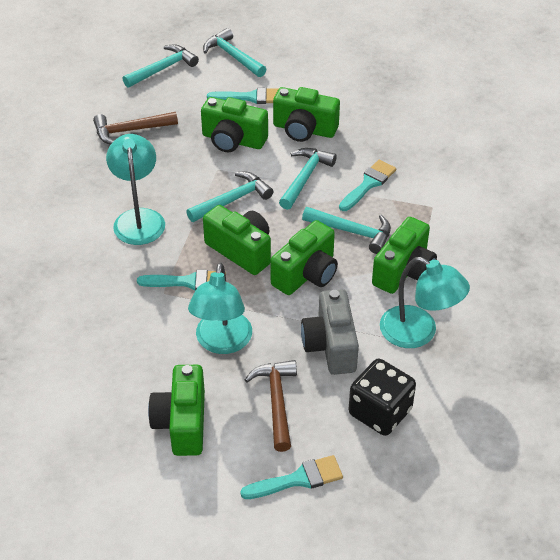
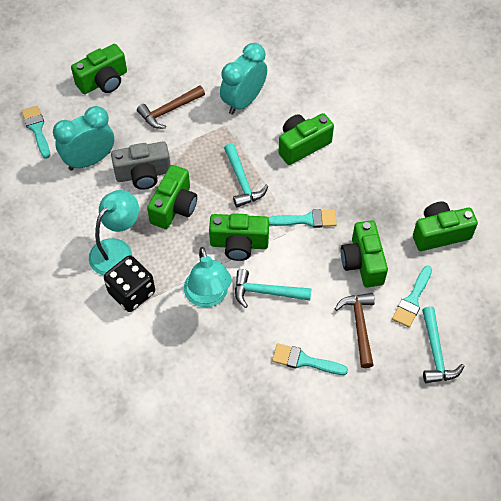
turquoise clock: none = 0 -> [53,106,114,171] [220,43,267,115] = 2
turquoise hammer: [122,45,199,88] [186,172,274,222] [203,28,266,77] [279,148,337,210] [302,207,391,254] = 5 -> [224,143,268,207] [235,269,312,308] [422,306,464,383] = 3
turquoise lamp: [106,134,165,245] [188,262,252,354] [380,257,470,348] = 3 -> [89,190,139,275] [184,247,232,307] = 2

